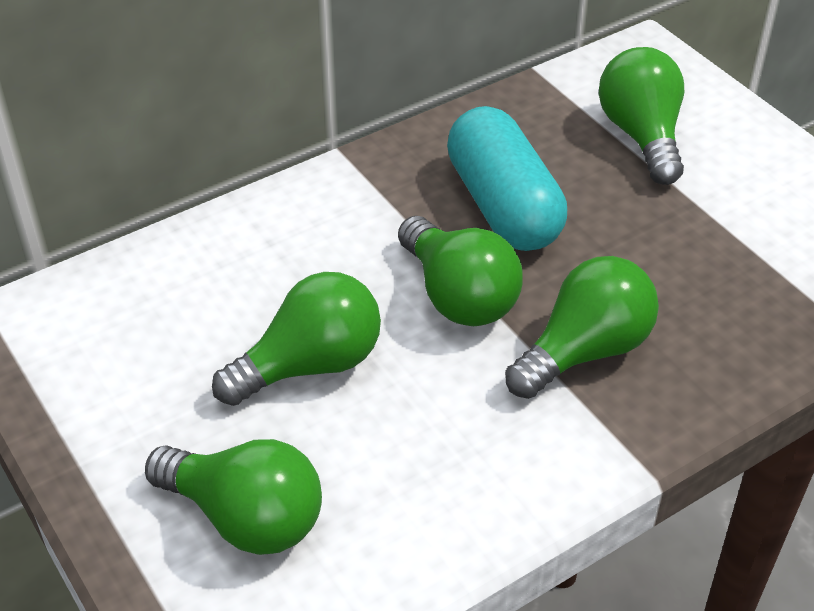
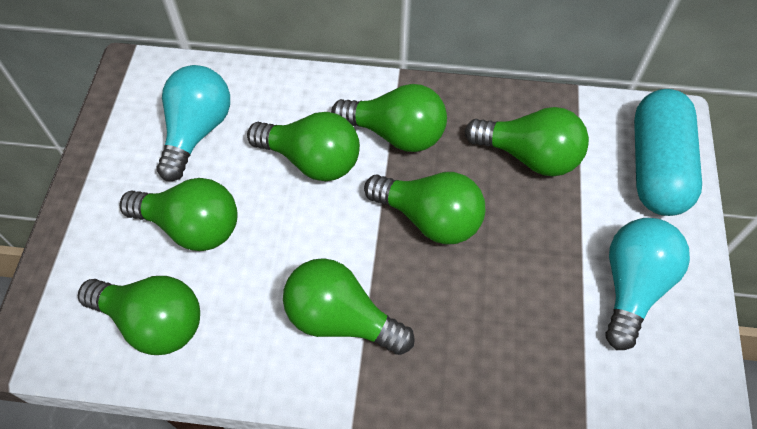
green light bulb: [145,439,322,555] [212,272,381,406] [398,216,523,326] [505,256,659,399] [599,47,684,185] = 5 -> [78,276,200,355] [120,178,238,251] [247,112,360,181] [283,258,415,355] [331,84,447,152] [364,172,485,244] [465,107,589,177] = 7
turquoise light bulb: none = 0 -> [156,65,230,181] [606,218,690,350] = 2

